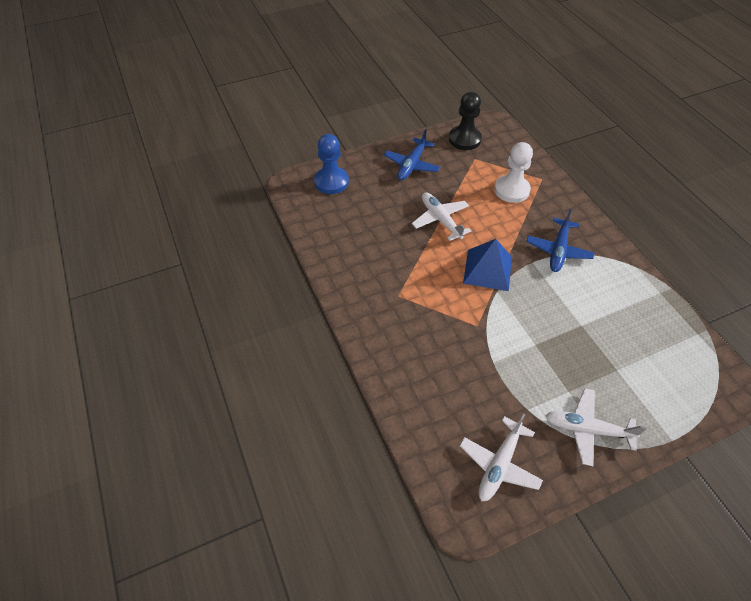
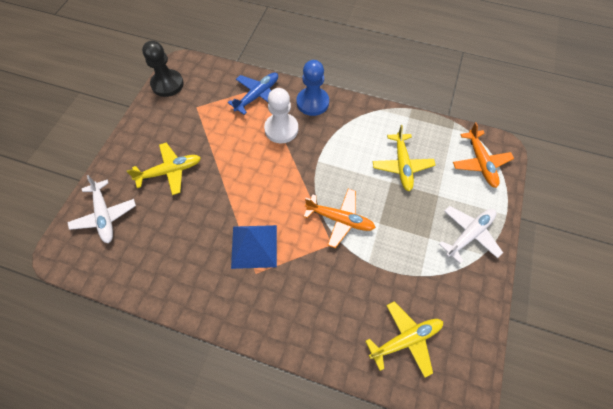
blue plane: [384,129,441,180] [526,209,595,272] = 2 -> [228,72,278,115] = 1
orange plane: none = 0 -> [303,189,376,248] [453,122,514,188] = 2
white plane: [412,192,471,241] [460,414,543,502] [545,388,647,466] = 3 -> [68,175,136,243] [439,206,503,264] = 2
yellow plane: none = 0 -> [127,143,201,195] [365,301,443,378] [373,125,435,191] = 3

